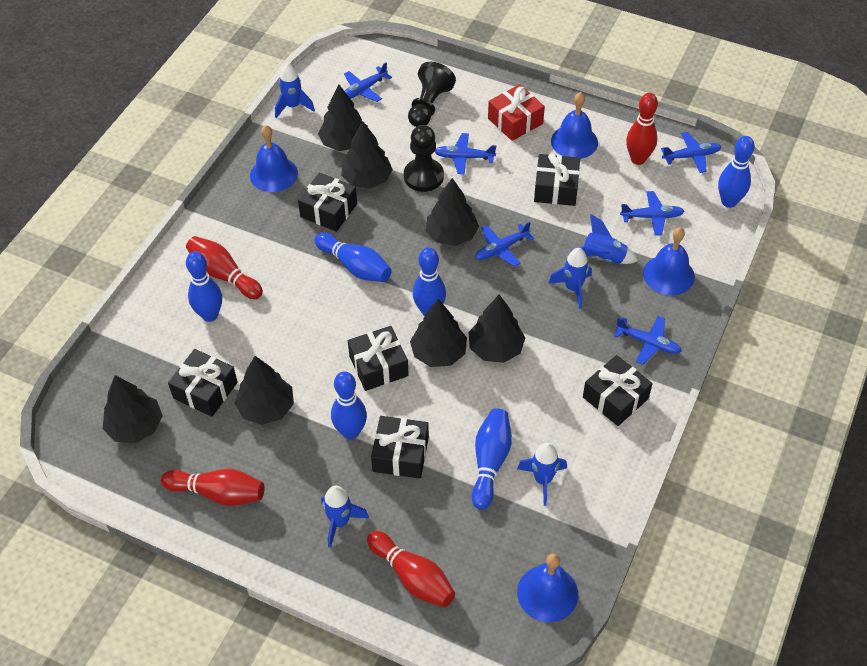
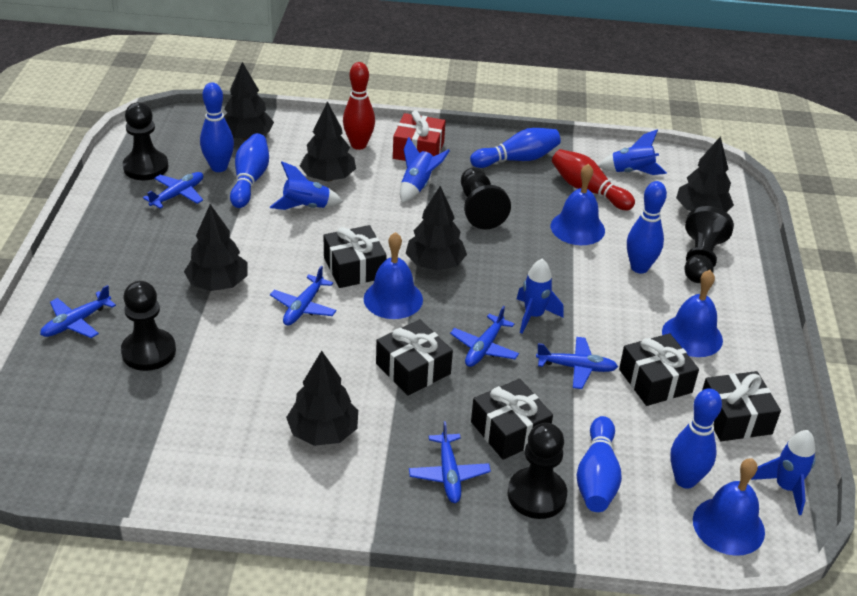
black gift: [168,349,238,417] [298,172,357,232] [348,326,409,391] [371,416,429,478] [534,153,580,206] [583,355,653,426] = 6 -> [323,225,387,288] [376,319,453,396] [471,379,553,460] [619,333,699,406] [702,371,781,441] = 5
black pawn: [404,125,444,192] [408,62,456,127] = 2 -> [121,281,176,371] [123,102,168,180] [461,168,511,230] [508,423,567,519] [684,206,734,283] = 5
black tree: [103,375,163,443] [235,356,294,425] [318,84,368,151] [341,121,393,189] [410,299,467,367] [426,178,479,246] [468,295,525,363] = 7 -> [184,204,247,291] [224,62,274,140] [286,351,358,446] [300,101,356,181] [405,186,467,271] [676,136,734,212] = 6
red bowling pin: [161,469,265,506] [186,236,263,299] [367,531,455,607] [626,93,658,165] = 4 -> [343,62,375,150] [552,149,635,210] = 2

